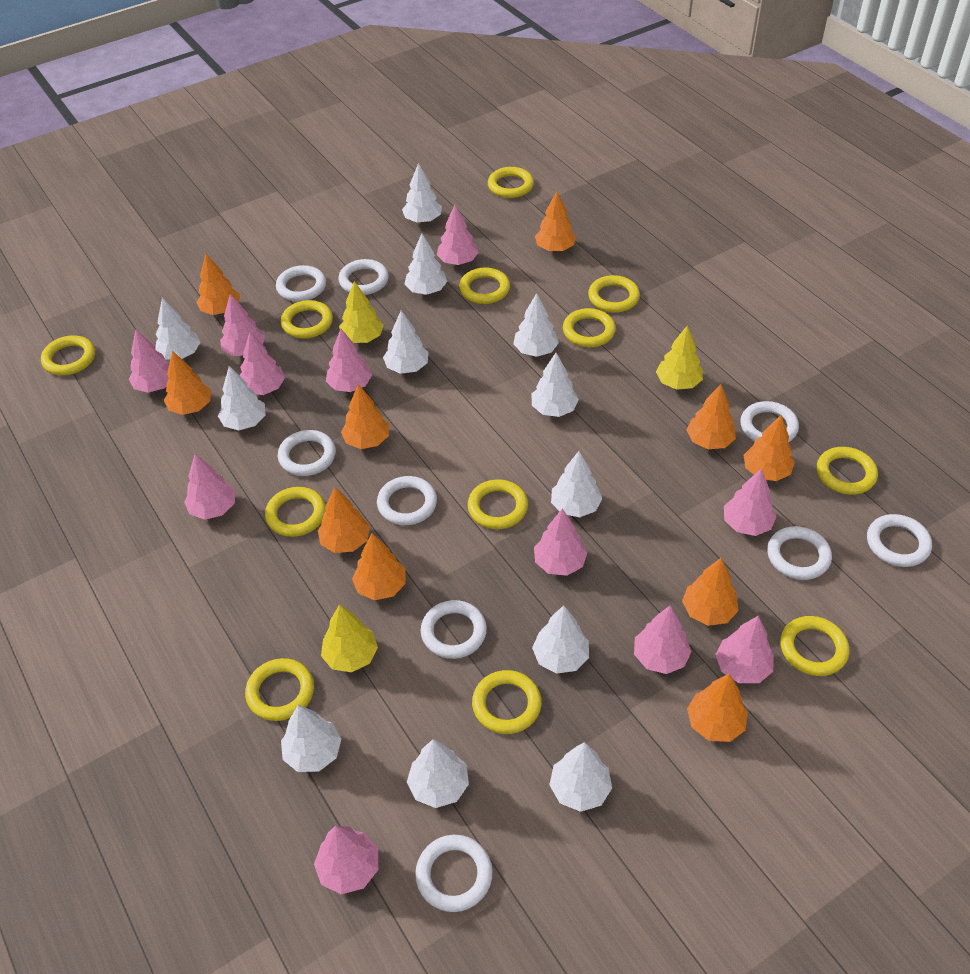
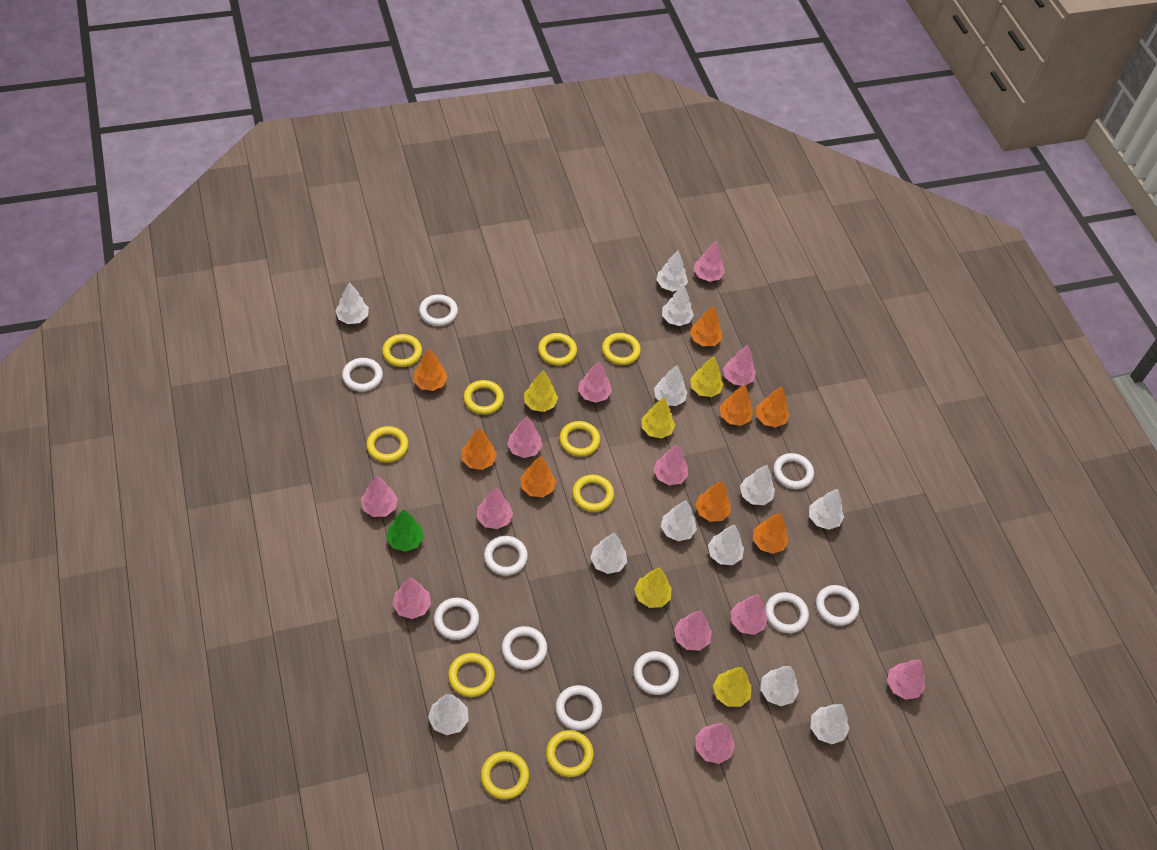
green tree: none = 0 -> [386,509,424,552] = 1
orange tree: [164,351,211,415] [197,254,240,315] [318,487,370,553] [341,384,389,449] [352,533,406,600] [535,192,576,252] [682,558,739,626] [686,384,736,449] [687,673,748,742] [744,415,795,481] = 10 -> [414,349,448,391] [462,428,497,470] [520,456,556,497] [690,305,722,346] [695,481,731,522] [720,385,753,426] [753,512,789,554] [756,386,789,427] = 8
pink tree: [129,330,169,393] [184,454,235,520] [220,294,265,356] [240,332,285,395] [314,826,378,894] [326,329,372,392] [437,205,479,265] [534,508,587,576] [634,605,692,674] [715,616,774,683] [724,468,777,536] = 11 -> [361,475,398,517] [393,577,431,619] [477,488,513,529] [507,416,542,458] [578,361,612,403] [653,444,688,485] [674,610,712,651] [694,241,725,281] [695,723,735,764] [723,345,756,386] [731,594,768,635] [887,660,925,700] = 12
white ring: [276,265,326,302] [278,430,336,476] [338,259,389,295] [377,476,437,525] [415,835,493,912] [421,600,487,659] [741,401,799,442] [767,526,832,580] [867,514,932,567] = 9 -> [342,358,383,392] [419,294,458,326] [434,598,479,640] [484,536,528,576] [502,626,548,669] [555,685,602,731] [633,651,679,695] [765,592,809,633] [773,453,814,489] [816,585,859,626] = 10
yellow ring: [41,335,95,375] [245,658,314,721] [265,487,326,537] [281,300,333,338] [459,267,510,304] [467,479,528,529] [472,670,542,734] [488,167,534,198] [563,308,616,347] [588,275,640,312] [780,616,849,676] [817,447,878,495] = 12 -> [366,426,409,462] [382,334,422,367] [448,653,495,697] [463,380,504,415] [481,751,529,799] [538,333,577,366] [546,730,594,777] [559,421,600,457] [572,475,614,512] [602,333,641,365] = 10
yellow tree: [321,604,378,672] [339,281,384,343] [656,325,703,390] = 3 -> [524,370,558,412] [634,567,671,608] [642,397,675,439] [690,356,724,397] [713,667,751,707] = 5

